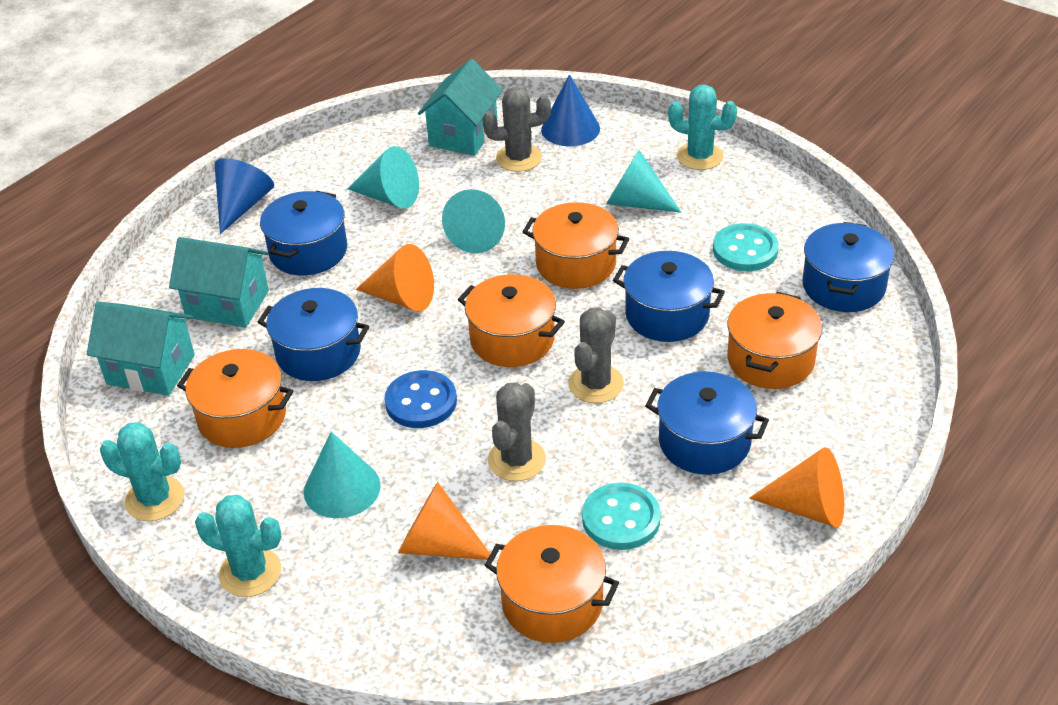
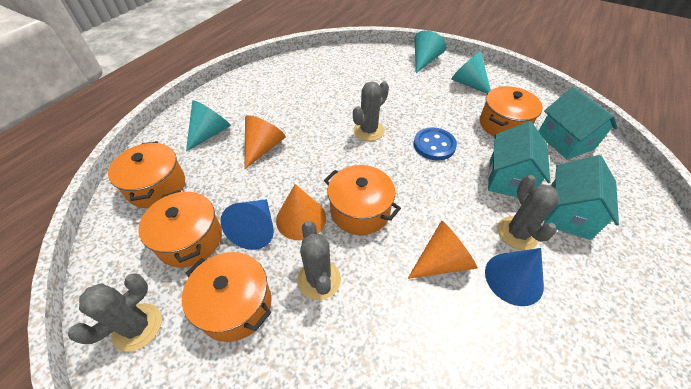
blue pot: [258,288,369,381] [260,191,347,275] [613,251,725,342] [645,372,769,475] [802,222,894,312] = 5 -> none = 0
grey cactus: [482,87,551,172] [488,382,546,481] [568,308,624,403] = 3 -> [68,273,162,352] [297,221,341,300] [353,81,389,141] [498,175,559,250] = 4
turquoise button: [582,483,661,550] [713,223,779,271] = 2 -> none = 0
turquoise cactus: [100,422,184,521] [195,495,282,597] [668,85,737,170] = 3 -> none = 0
turquoise cone: [304,432,381,518] [347,146,419,209] [442,189,505,253] [606,150,681,213] = 4 -> [186,100,231,151] [414,30,447,73] [451,52,491,94] = 3

